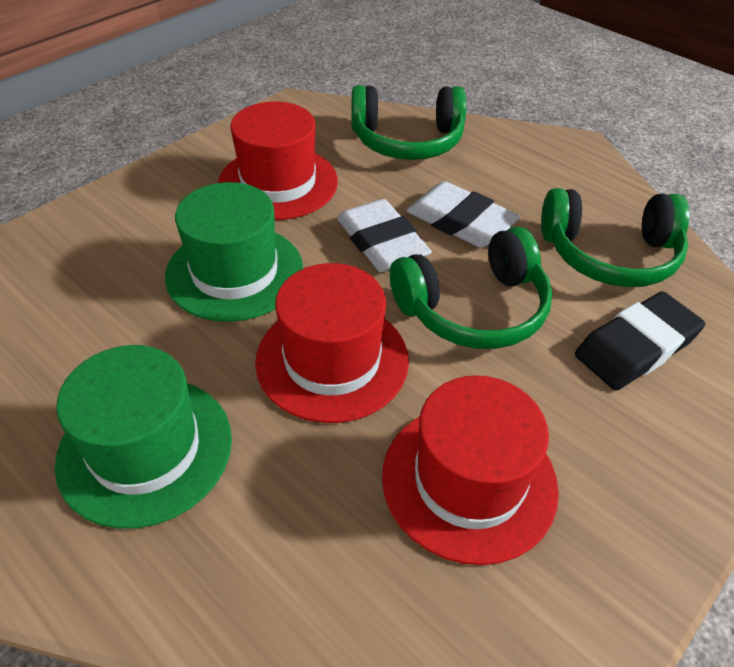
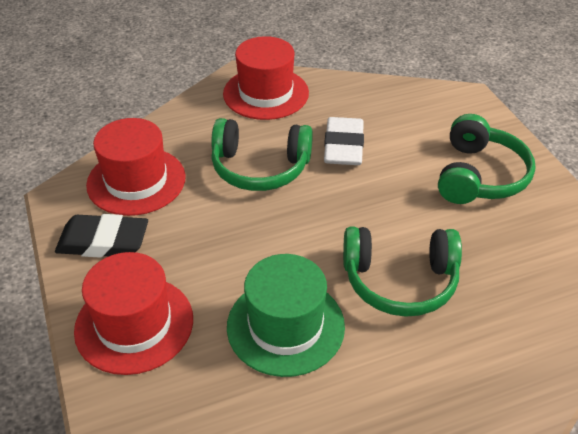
green hat: [55,345,232,529] [165,182,303,322] = 2 -> [227,254,345,377] = 1
white eraser: [337,199,432,272] [406,181,520,248] = 2 -> [324,117,364,165] = 1

